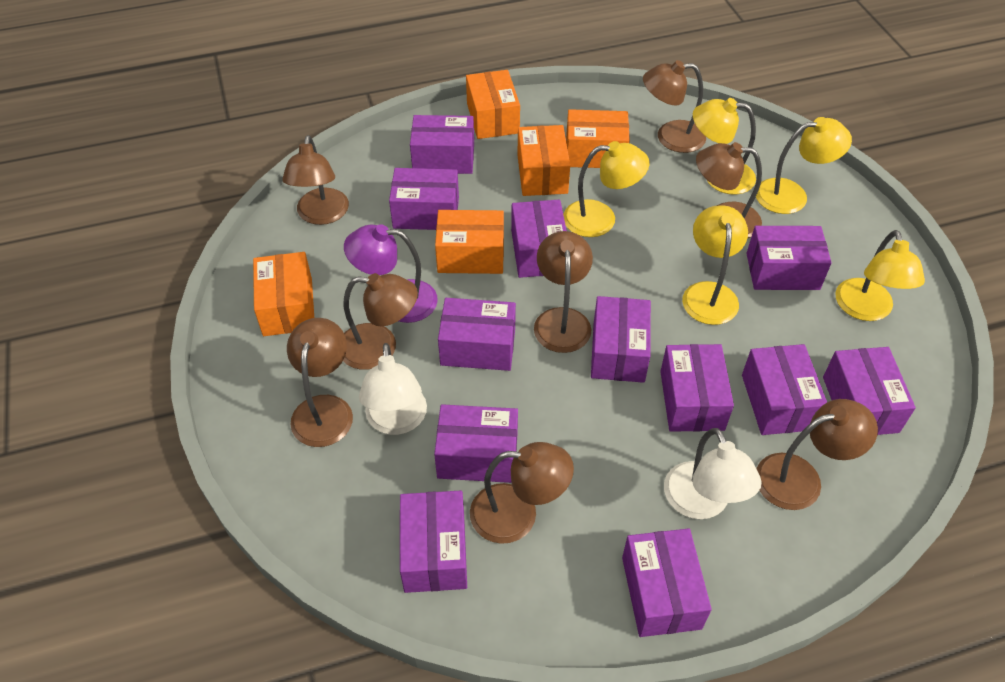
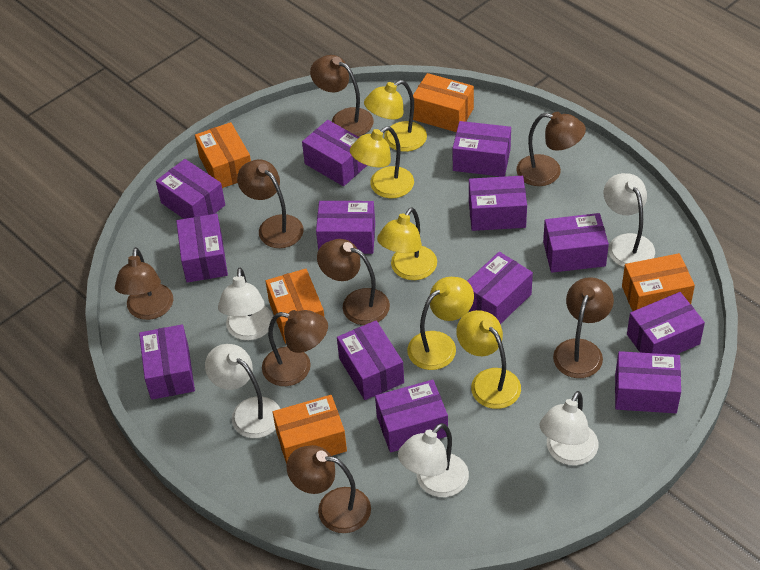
purple box: [389,168,459,230] [400,491,467,593] [410,115,474,174] [434,404,518,483] [438,298,516,371] [511,200,567,278] [591,296,651,383] [622,528,712,637] [660,344,734,432] [742,344,827,435] [746,226,832,290] [823,347,916,435] = 12 -> [139,324,195,400] [156,159,225,219] [176,214,228,283] [302,120,367,186] [316,201,375,254] [337,320,404,400] [375,380,448,453] [453,121,511,177] [468,252,533,324] [469,176,527,231] [543,213,609,273] [615,351,681,413] [627,292,705,355] = 13
purple lamp: [344,224,438,323] = 1 -> none = 0
white lamp: [359,343,427,435] [664,428,761,519] = 2 -> [205,344,280,438] [218,267,273,340] [398,423,469,497] [540,391,598,466] [603,173,655,267] = 5

